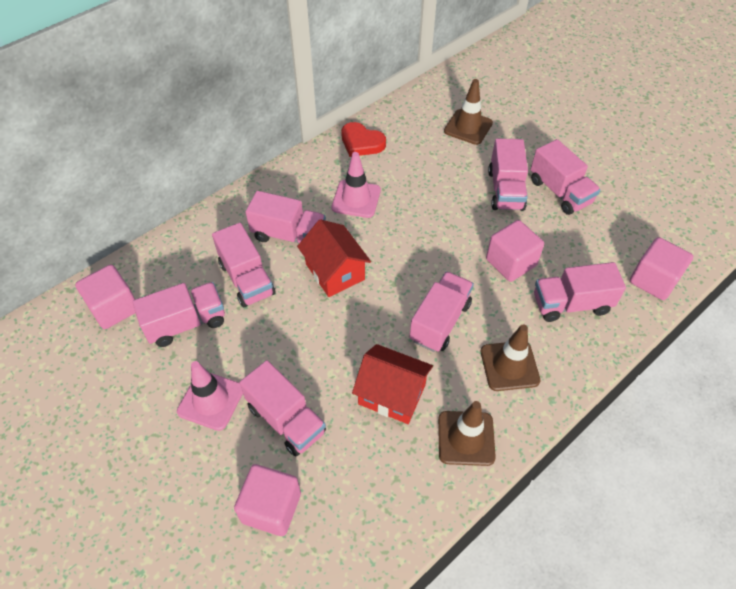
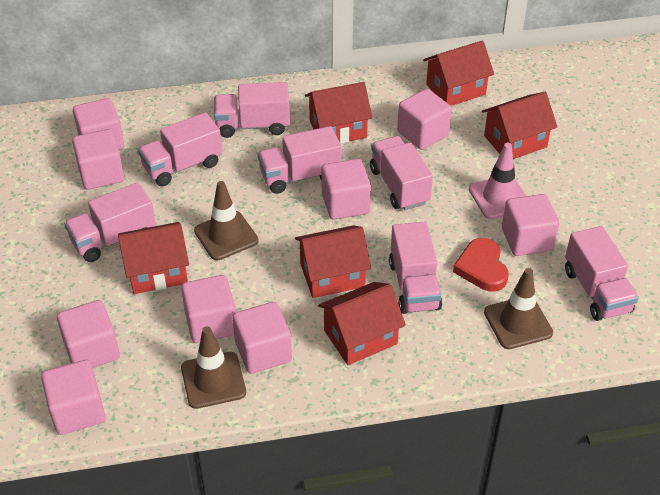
pink cube: [75,265,135,329] [234,464,301,536] [486,220,544,282] [630,237,693,300] = 4 -> [41,360,106,435] [57,300,120,368] [72,129,124,190] [73,98,124,150] [181,275,236,343] [232,302,292,374] [321,159,371,220] [397,89,452,150] [502,194,559,256] = 9
pink traffic cone: [177,361,243,431] [331,152,381,218] = 2 -> [469,143,526,219] = 1
pink truck: [132,282,225,347] [212,223,276,307] [239,360,326,456] [246,191,326,243] [410,271,474,352] [488,138,528,211] [530,139,601,215] [534,262,626,322] = 8 -> [64,182,156,262] [138,112,222,186] [214,82,290,138] [258,126,341,194] [370,136,433,210] [389,222,442,314] [565,226,639,321] = 7
red house: [297,219,371,297] [352,344,433,424] = 2 -> [118,222,189,294] [295,225,371,298] [305,82,372,144] [318,282,406,365] [423,40,494,106] [482,92,557,159] = 6

